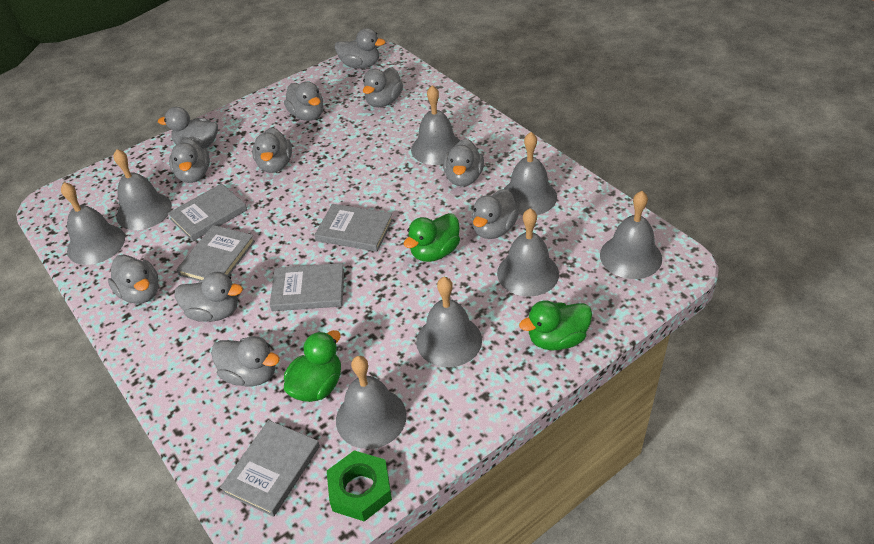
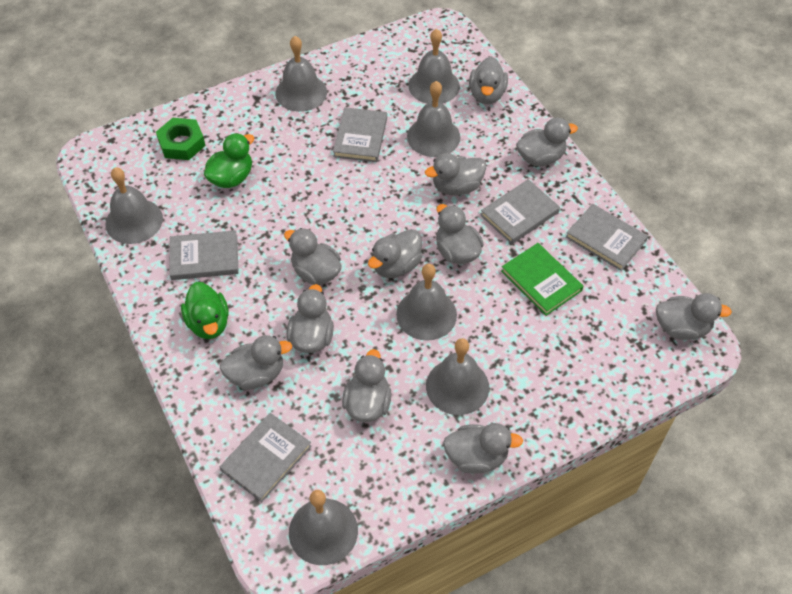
green book: none = 0 -> [501,243,583,316] = 1
green duck: [284,330,341,402] [403,213,460,262] [519,300,592,350] = 3 -> [181,282,229,339] [204,133,254,188] = 2
grey bell: [61,182,125,265] [113,149,172,230] [336,356,407,449] [411,85,460,165] [416,277,482,367] [497,208,559,297] [504,132,557,215] [600,191,662,279] = 8 -> [106,167,163,244] [275,36,327,112] [289,490,358,565] [396,264,457,341] [407,81,460,157] [408,29,460,104] [426,338,489,415] = 7

